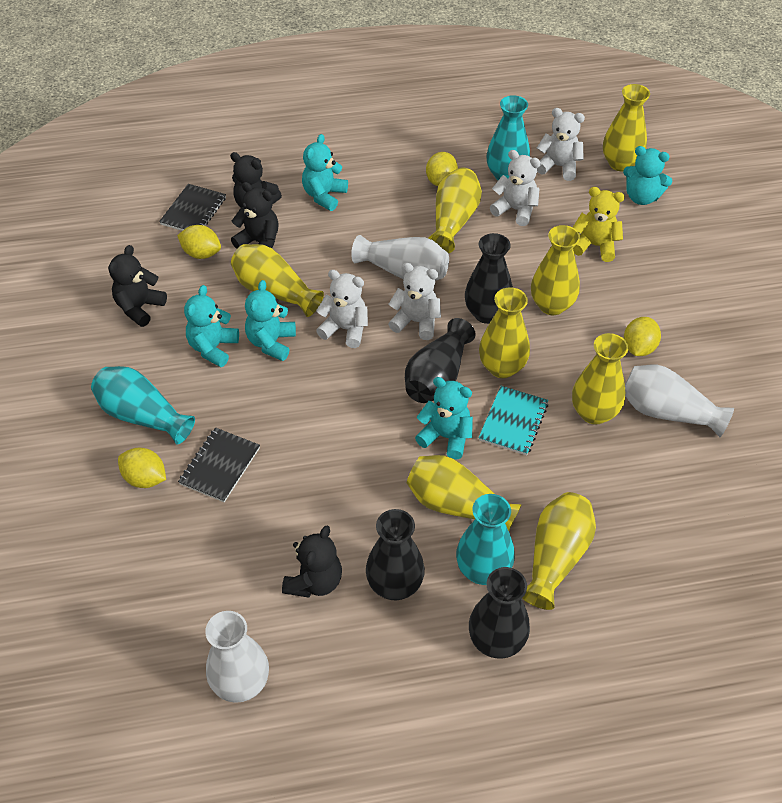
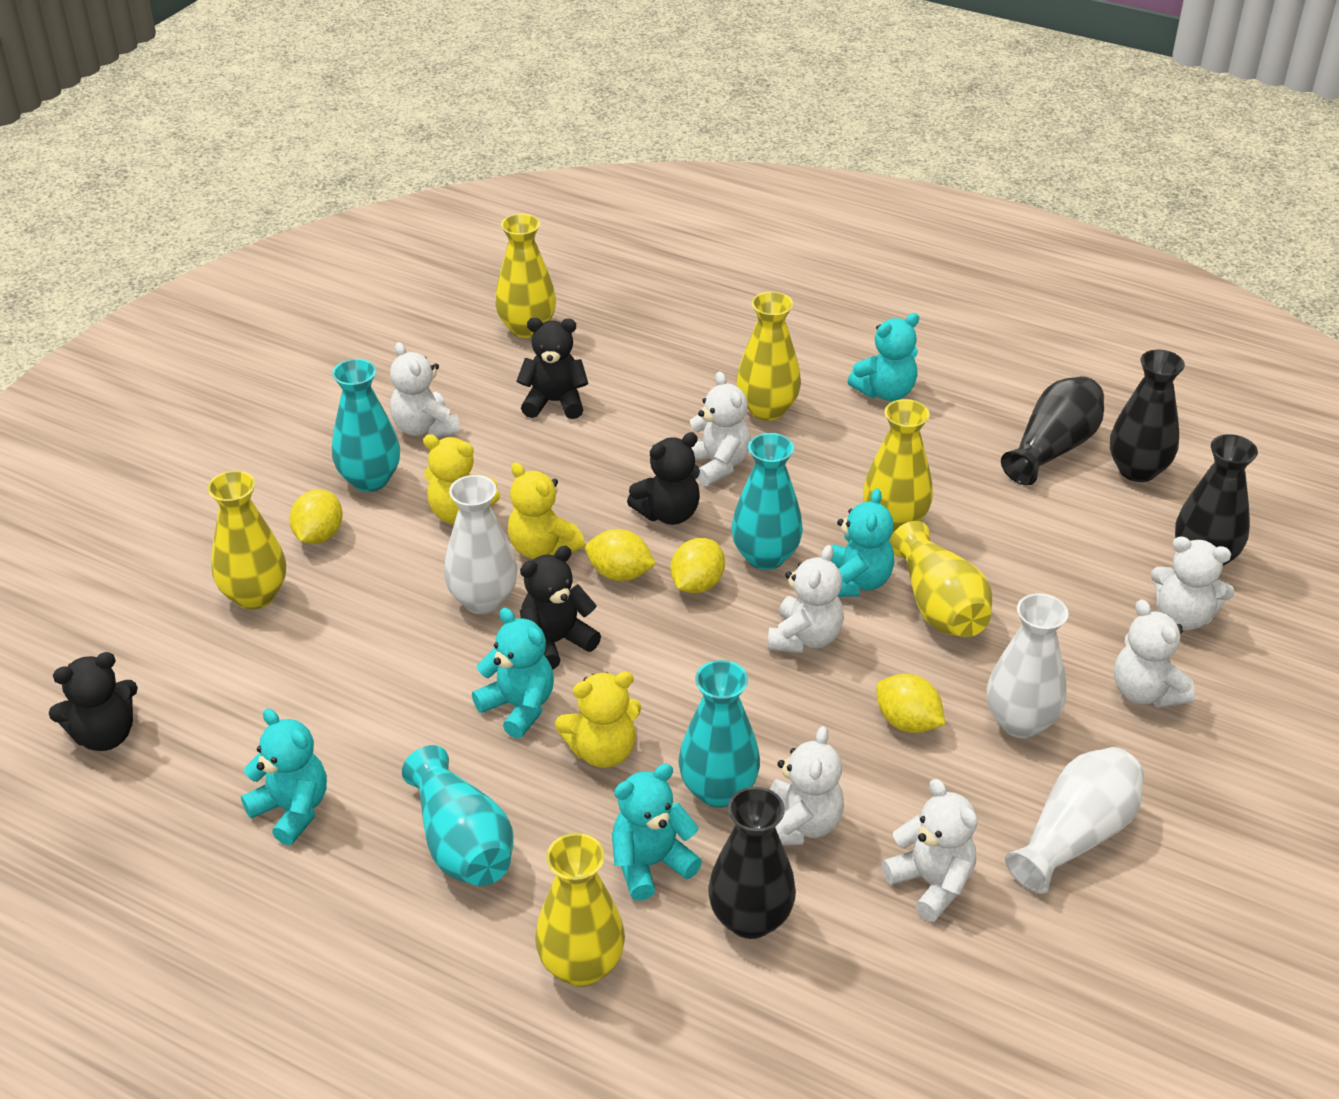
black notebook: [159,184,226,231] [178,427,260,502] = 2 -> none = 0
turquoise notebook: [479,386,548,456] = 1 -> none = 0
turquoise vase: [91,366,195,445] [456,494,515,585] [486,95,530,180] = 3 -> [332,359,400,492] [402,745,514,886] [678,660,760,808] [731,433,803,570] = 4
white teddy bear: [316,270,368,348] [388,263,441,340] [490,150,541,226] [537,108,585,181] = 4 -> [390,342,460,437] [690,371,751,486] [768,545,844,653] [770,726,844,846] [882,779,978,921] [1114,599,1195,708] [1151,536,1235,630] = 7
yellow teddy bear: [573,187,625,262] = 1 -> [423,434,500,524] [508,462,585,559] [555,672,641,768] = 3
yellow vase: [231,244,324,317] [407,455,522,531] [428,167,482,253] [479,287,530,378] [522,492,596,610] [531,225,580,315] [572,333,628,425] [603,84,650,171] = 8 -> [207,471,286,610] [495,214,556,338] [535,833,625,987] [736,291,801,421] [863,399,933,534] [890,521,992,637] = 6

